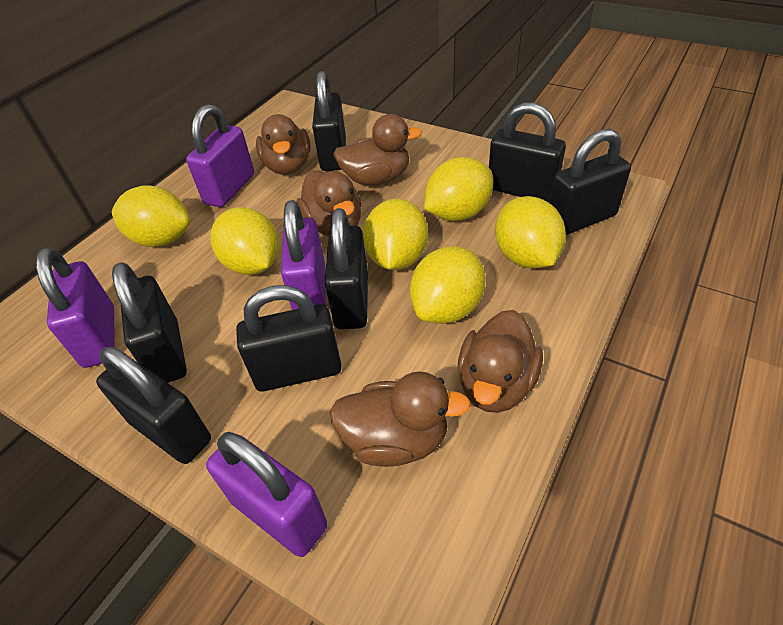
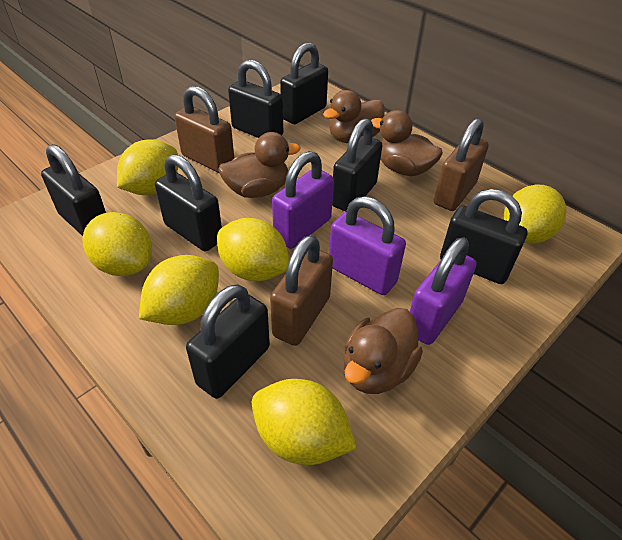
brown duck: [256,114,311,175] [297,170,361,236] [329,371,471,467] [333,114,422,185] [458,310,543,413] = 5 -> [218,132,300,198] [323,90,385,143] [343,308,423,394] [371,110,443,176] = 4
brown padlock: none = 0 -> [174,86,234,173] [270,235,333,346] [434,118,489,211] = 3
purple padlock: [35,247,115,368] [186,104,254,207] [206,432,328,557] [281,200,326,310] = 4 -> [272,151,334,249] [329,196,406,295] [410,237,477,345] = 3

